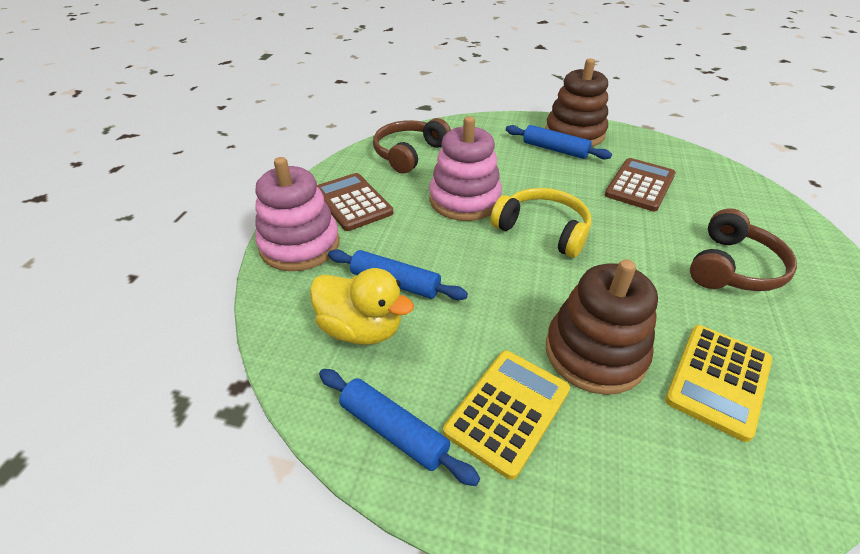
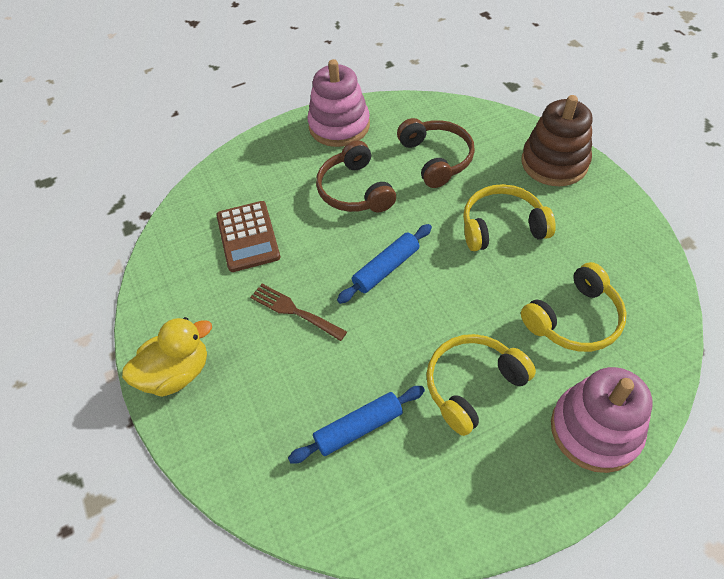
blue rolling pin: [319,369,480,486] [328,249,468,300] [506,125,612,159] = 3 -> [288,386,425,464] [337,224,432,304] = 2
brown calculator: [317,173,393,231] [605,158,676,211] = 2 -> [216,201,280,272] = 1
brown fork: none = 0 -> [250,284,347,341] = 1
brown stacking toy: [545,58,608,147] [546,259,658,395] = 2 -> [522,95,592,186] = 1
yellow calculator: [443,350,570,480] [665,325,772,442] = 2 -> none = 0
yellow headphones: [490,188,591,258] = 1 -> [426,334,536,436] [463,184,556,251] [521,262,627,352] = 3

